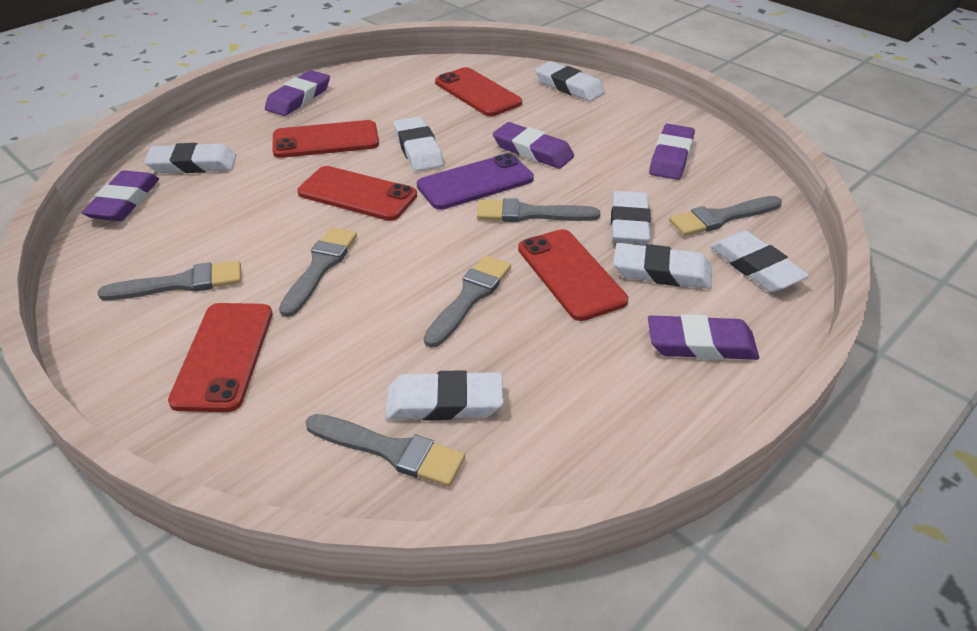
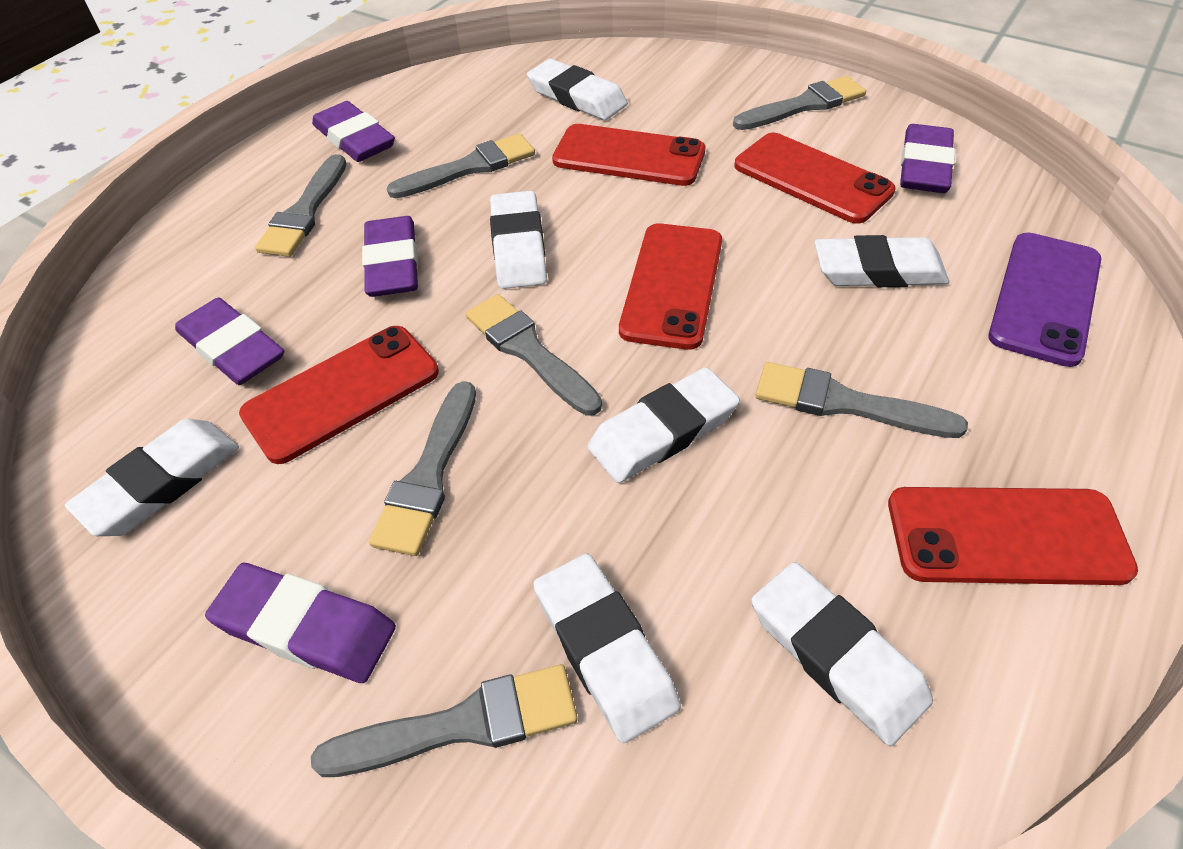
grey brush: [97,260,241,300] [279,227,357,317] [305,414,465,487] [424,255,511,348] [477,198,600,222] [669,196,782,236] = 6 -> [255,154,347,257] [311,664,578,777] [369,381,476,556] [387,134,535,198] [465,294,602,416] [733,76,866,130] [756,362,968,438] = 7

